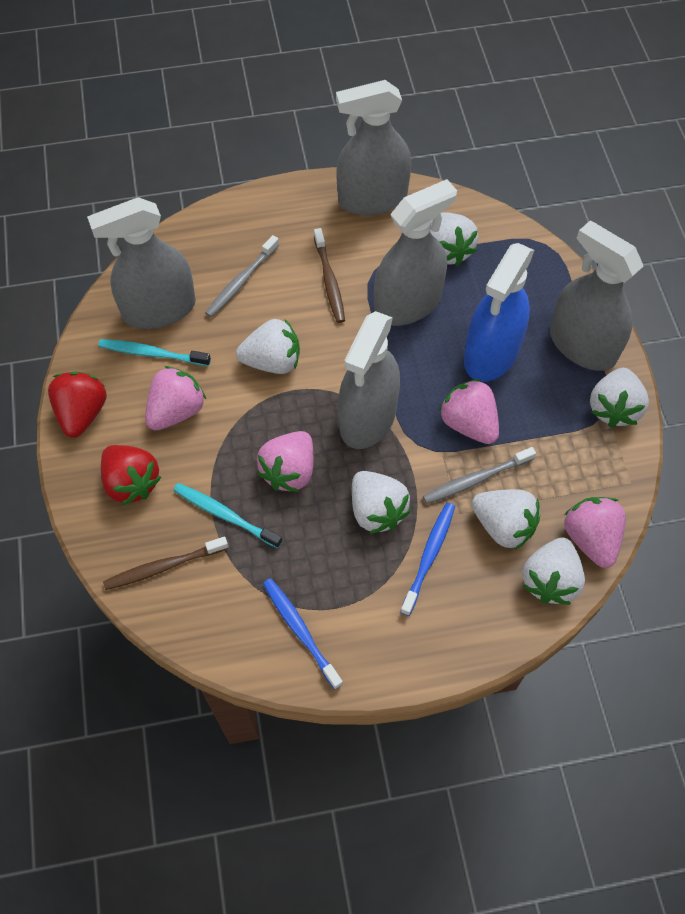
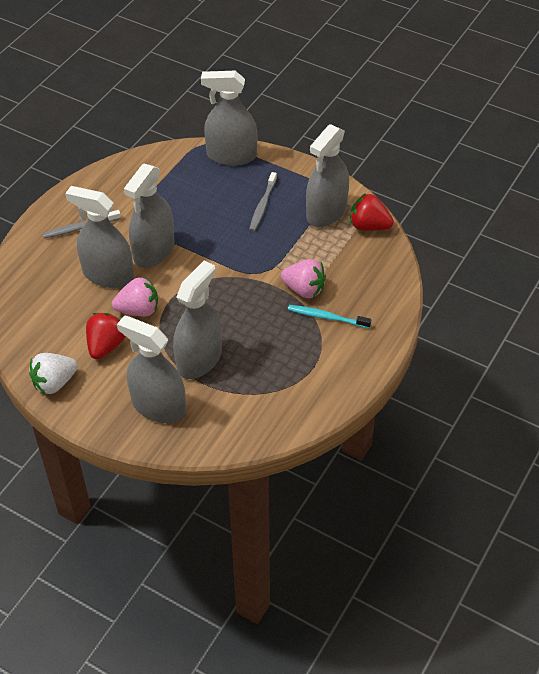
blue spray bottle: [464,243,534,382] = 1 -> none = 0
blue toothbrush: [263,578,343,690] [400,503,455,616] = 2 -> none = 0
brown toothbrush: [103,536,228,590] [314,228,345,323] = 2 -> none = 0
grey spray bottle: [87,197,196,329] [336,80,411,216] [338,311,400,449] [374,179,457,326] [550,221,643,371] = 5 -> [65,186,134,288] [117,315,186,423] [124,164,174,268] [173,261,222,379] [201,71,257,166] [306,124,349,227] = 6
pink strawberry: [145,366,206,431] [257,431,314,492] [439,379,499,444] [564,497,626,568] = 4 -> [112,277,158,317] [281,259,326,298] = 2
turquoise toothbrush: [98,339,211,366] [173,483,283,548] = 2 -> [288,305,371,328] = 1
white strawberry: [236,318,300,374] [352,471,411,534] [430,212,478,266] [472,489,540,550] [522,537,585,605] [590,368,649,428] = 6 -> [29,353,78,394] = 1

